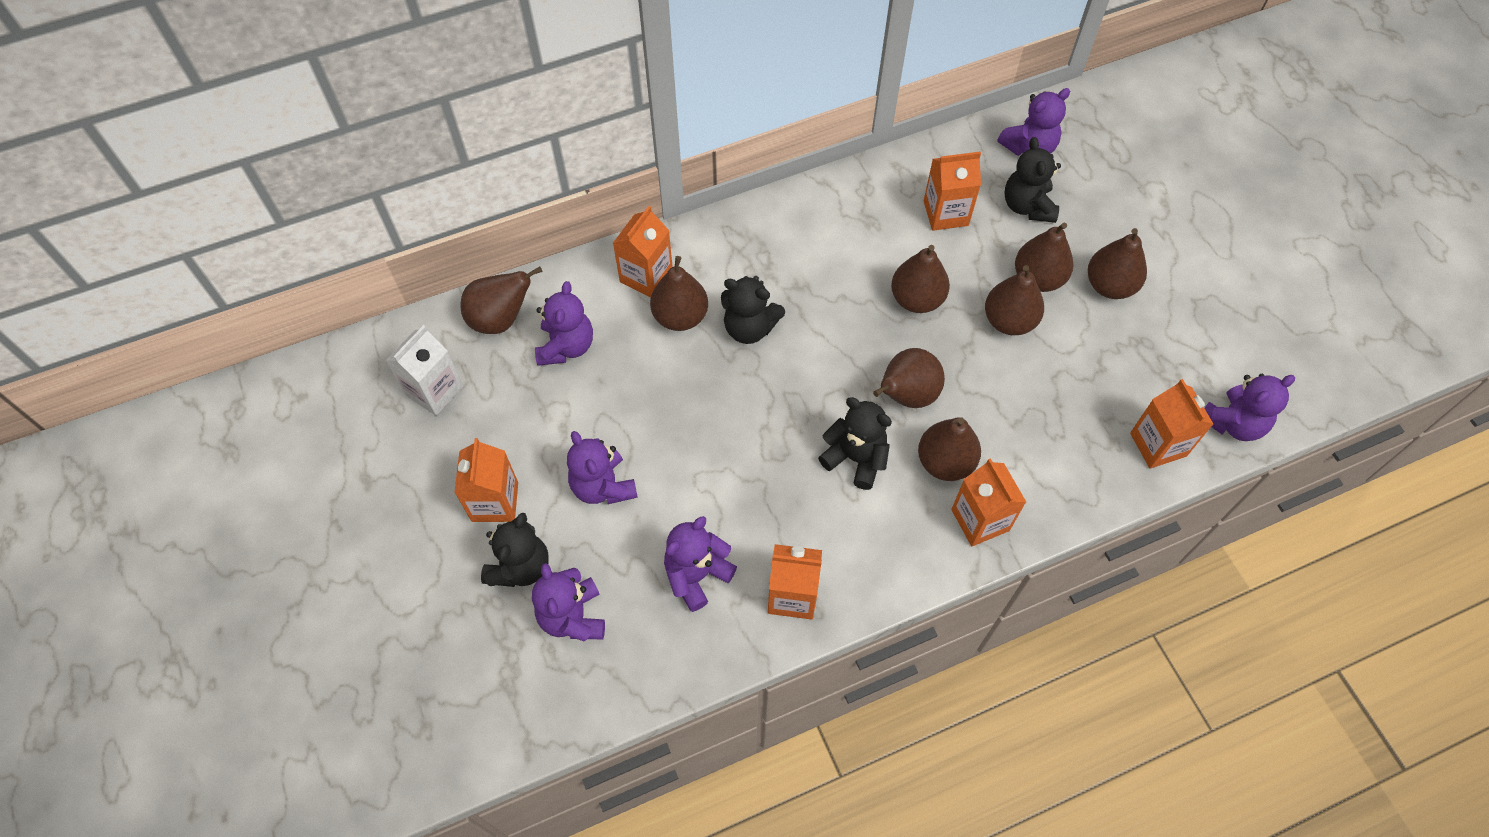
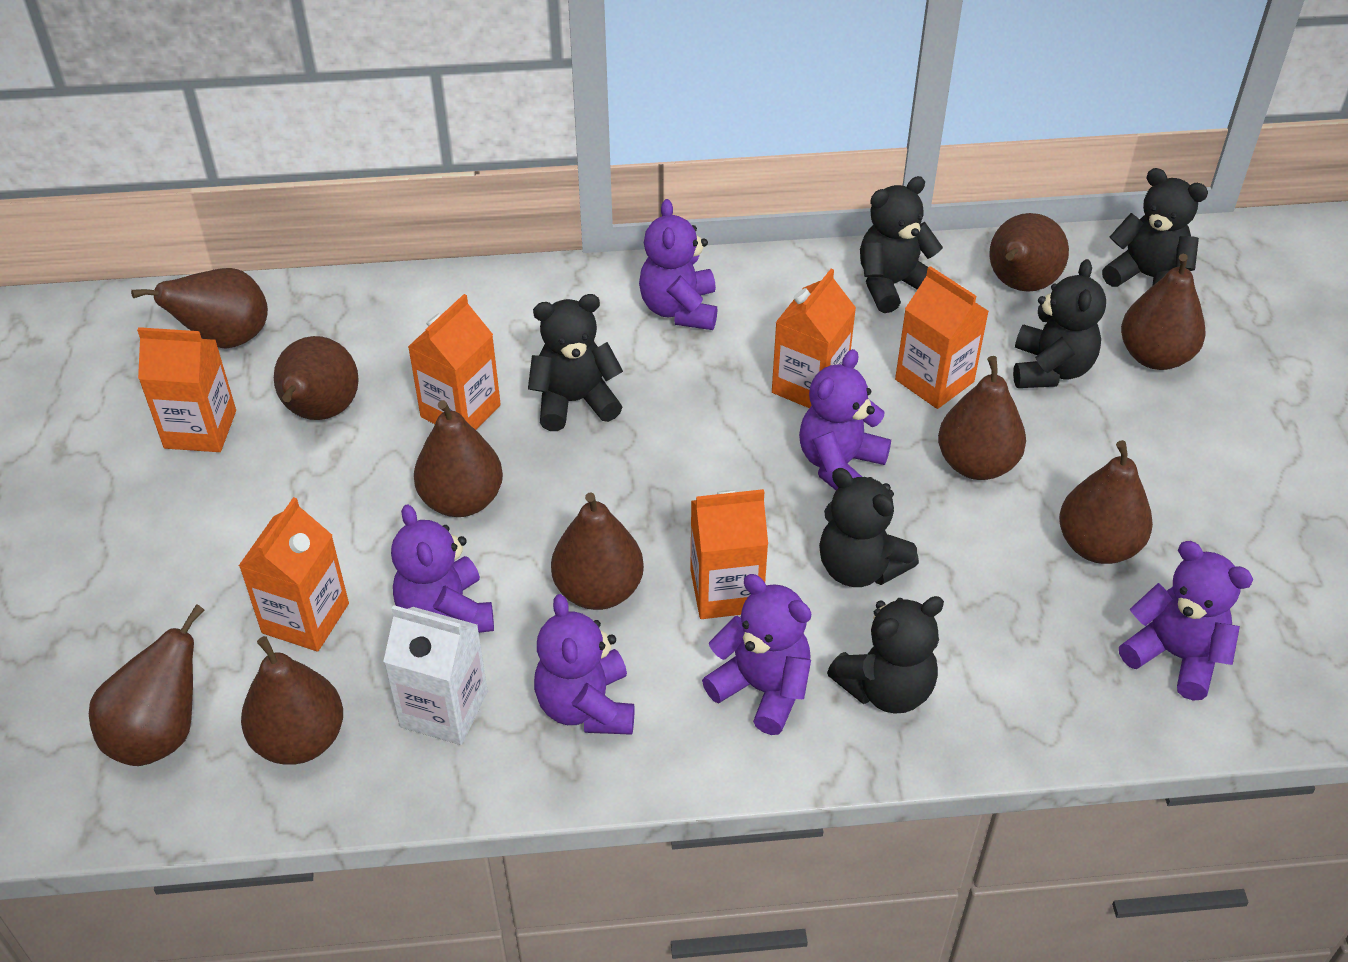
black teddy bear: [481,513,549,587] [721,276,785,344] [818,397,892,490] [1005,137,1061,223] = 4 -> [528,294,623,431] [819,468,919,587] [827,596,944,714] [860,176,943,313] [1013,259,1106,388] [1102,168,1208,287] = 6
brown pear: [461,266,542,334] [650,256,708,331] [873,348,945,408] [891,245,950,313] [918,417,981,481] [985,265,1044,335] [1015,223,1073,292] [1088,228,1147,299] = 8 -> [89,604,205,766] [131,268,268,348] [241,636,343,765] [274,336,359,420] [414,400,503,517] [551,492,644,610] [938,356,1026,480] [989,213,1069,292] [1059,440,1153,564] [1121,254,1206,370] = 10

